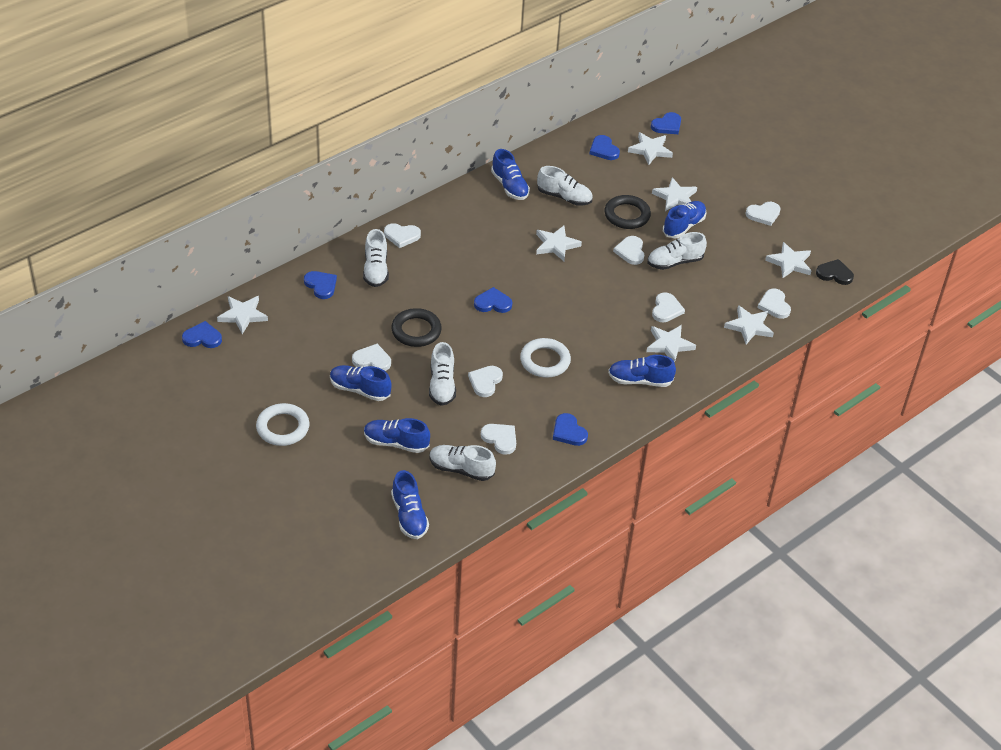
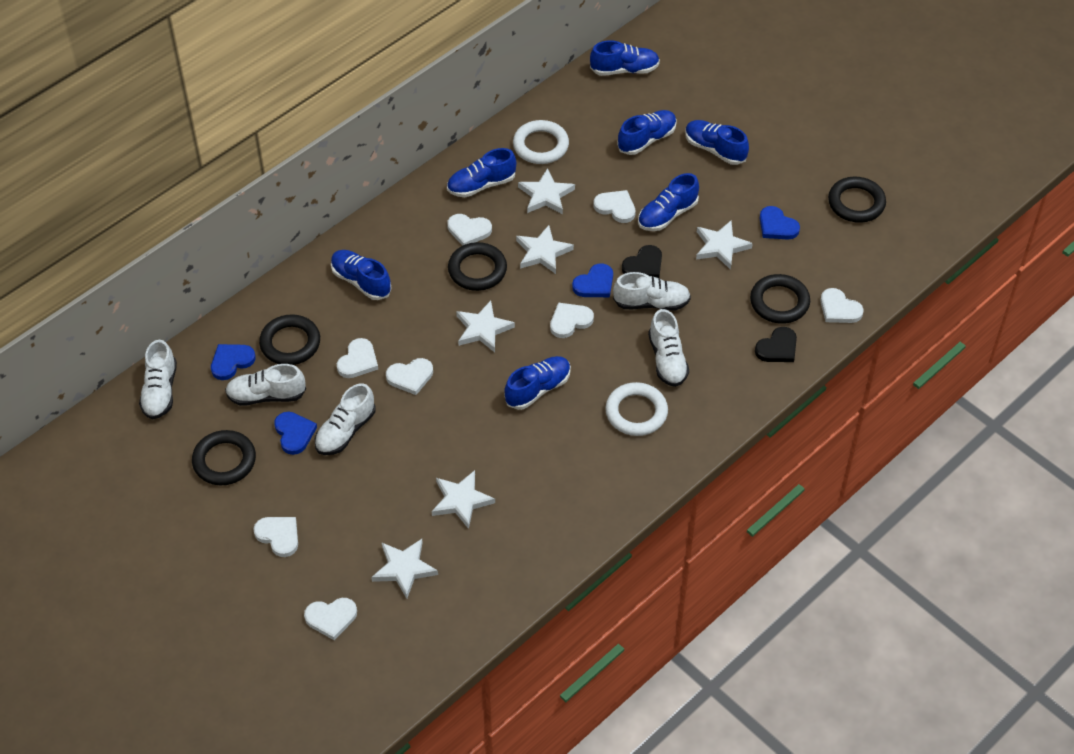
black heart: [816,259,854,285] = 1 -> [622,245,662,278] [755,327,797,362] = 2
black ring: [391,308,442,347] [604,195,651,229] = 2 -> [192,430,256,485] [259,314,320,365] [448,242,507,291] [750,274,810,324] [828,177,886,223] = 5
blue heart: [182,321,222,348] [304,271,337,299] [474,287,512,313] [553,413,588,446] [589,135,620,160] [651,112,681,134] = 6 -> [211,344,256,380] [274,412,317,455] [572,263,613,297] [759,206,800,240] = 4
blue shoe: [330,365,392,401] [364,418,430,453] [391,470,429,539] [491,149,530,200] [608,355,676,387] [663,201,707,238] = 6 -> [331,250,392,300] [447,148,516,197] [504,356,571,410] [590,40,660,76] [617,110,677,155] [638,173,699,231] [685,120,749,165] = 7
white star: [217,296,268,334] [536,226,582,261] [628,132,673,165] [646,325,696,363] [652,177,697,211] [724,305,774,344] [765,242,811,279] = 7 -> [371,539,438,599] [432,470,495,529] [456,301,515,353] [516,225,574,274] [518,168,575,214] [696,221,753,270] = 6

